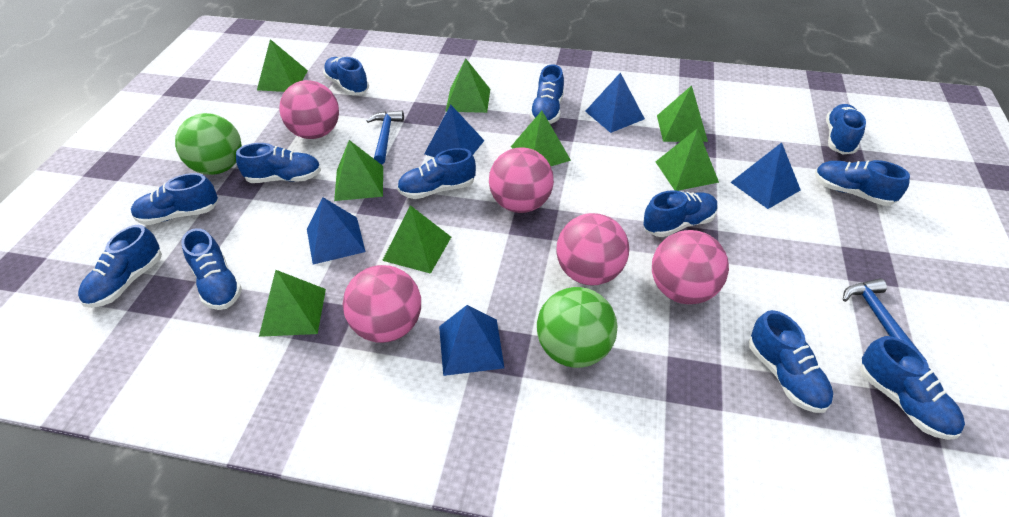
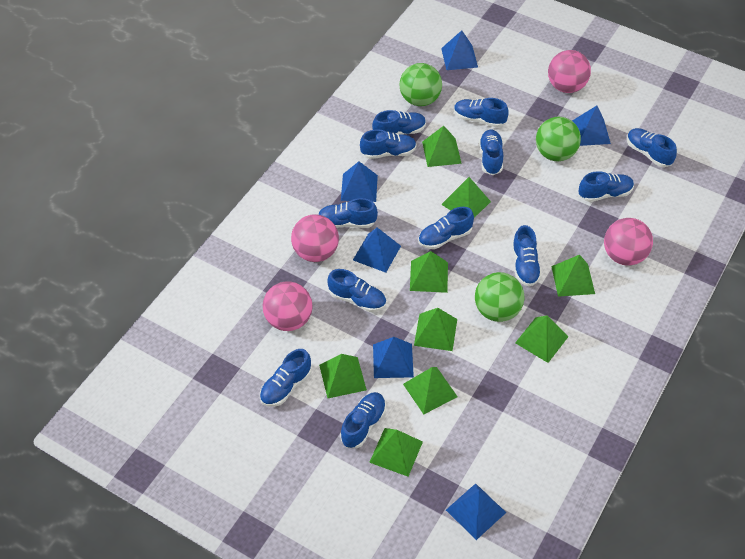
blue hammer: [366,111,404,164] [843,278,927,361] = 2 -> none = 0
blue pyramid: [307,197,366,265] [424,105,485,157] [439,305,504,376] [585,73,645,133] [731,143,801,209] = 5 -> [341,161,378,202] [353,227,401,273] [373,337,414,378] [441,30,478,70] [446,483,506,540] [572,106,611,146] = 6
green ball: [175,113,242,175] [537,287,617,368] = 2 -> [400,63,442,106] [475,272,525,322] [536,117,581,161] = 3
green pyramid: [257,39,308,92] [259,270,326,337] [334,140,383,201] [382,205,451,274] [445,58,490,113] [511,111,571,166] [655,128,719,191] [657,85,708,142] = 8 -> [319,354,367,398] [369,428,423,477] [403,367,458,415] [410,251,448,293] [414,308,457,351] [422,126,462,167] [441,177,491,218] [515,315,568,363] [551,255,595,297] = 9
pink ball: [279,80,339,139] [343,265,421,343] [489,148,554,213] [557,213,629,286] [652,230,729,304] = 5 -> [263,281,312,331] [291,214,339,262] [548,50,591,93] [604,218,653,266] = 4

